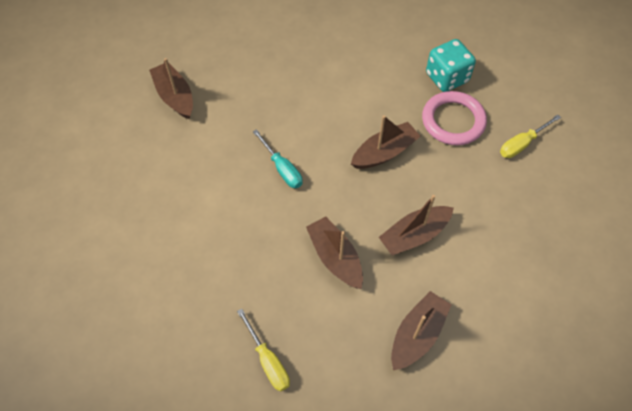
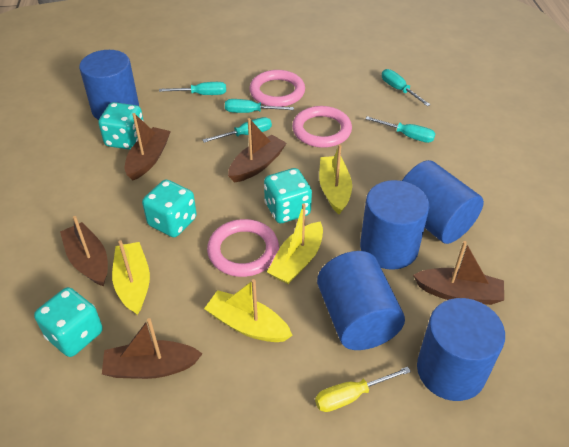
blue cylinder: none = 0 -> [79,50,139,120] [317,251,405,350] [360,180,429,270] [402,160,484,244] [417,298,505,401] = 5
pink ring: [422,91,487,145] = 1 -> [207,219,279,277] [249,70,305,107] [292,106,352,148] = 3
turquoise dice: [426,39,476,92] = 1 -> [34,287,103,357] [98,102,144,150] [142,180,197,237] [264,168,312,223] = 4
turquoise screwdriver: [253,129,303,188] = 1 -> [159,82,226,95] [203,117,272,143] [225,99,294,113] [365,116,436,143] [382,69,431,106] = 5
yellow boat: none = 0 -> [112,240,150,315] [204,279,293,342] [267,203,323,284] [319,144,352,215] = 4
yellow screwdriver: [237,309,290,392] [500,115,561,158] = 2 -> [315,367,411,412] = 1

